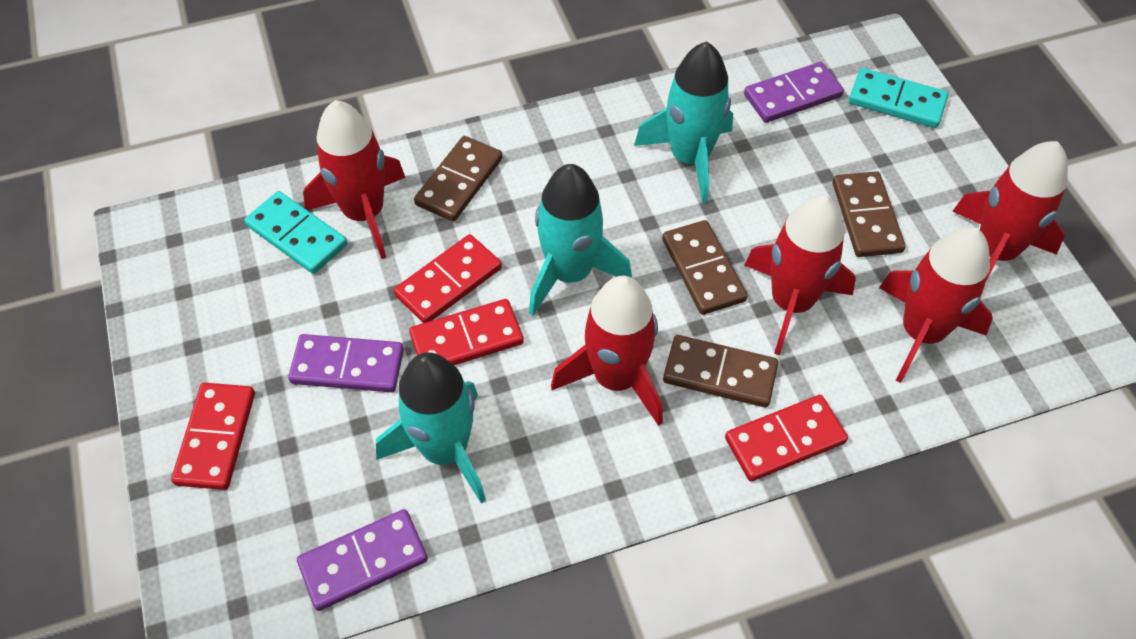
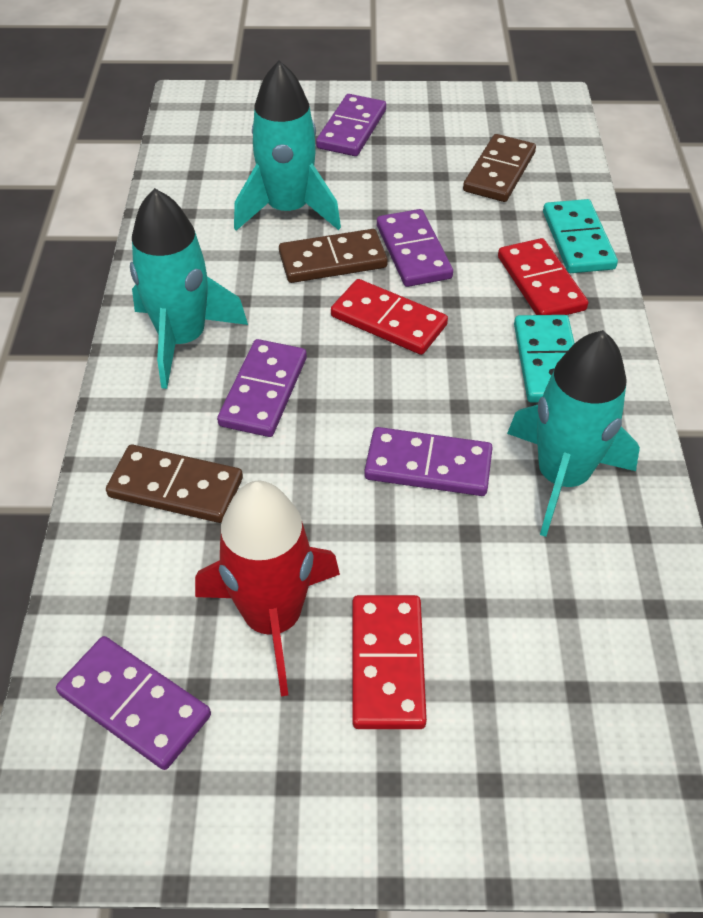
brown domino: [414,136,502,222] [662,220,747,315] [663,335,778,407] [832,171,905,257] = 4 -> [106,445,243,523] [279,229,388,283] [463,134,536,202] = 3
purple domino: [288,334,404,392] [297,509,428,611] [744,62,844,123] = 3 -> [56,636,211,770] [217,339,307,437] [316,94,386,156] [364,427,493,496] [377,209,453,287] = 5
red domino: [171,383,255,490] [394,234,502,323] [409,299,524,365] [725,395,848,482] = 4 -> [331,279,448,355] [352,595,427,729] [498,238,588,315] = 3
red rocket: [303,100,406,259] [551,276,663,426] [744,195,856,355] [879,227,993,383] [952,141,1068,283] = 5 -> [195,481,340,697] = 1

